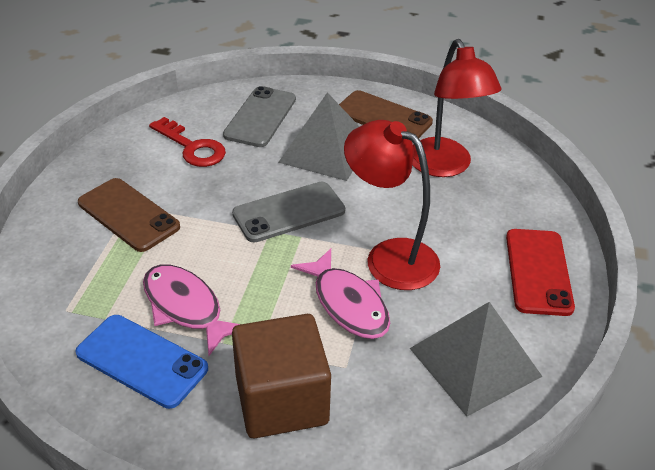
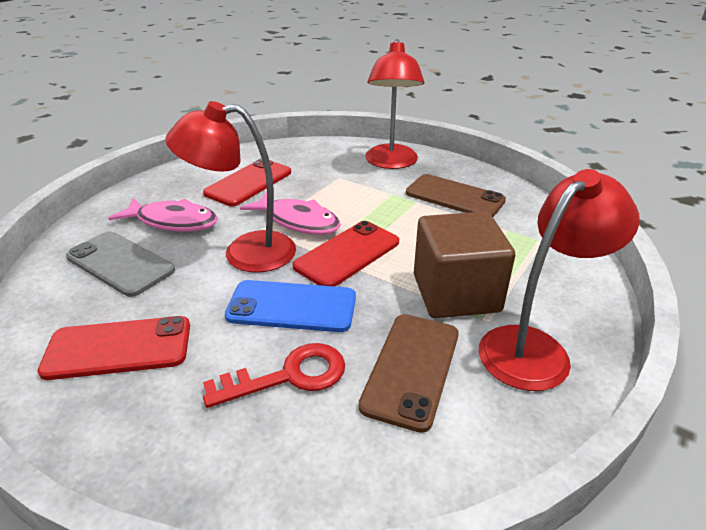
grey phone: [223,86,296,147] [232,182,345,243] = 2 -> [66,232,175,297] = 1
grey pyramid: [278,92,360,181] [410,302,543,417] = 2 -> none = 0
red lamp: [344,120,440,290] [412,39,501,177] = 2 -> [165,101,296,273] [365,39,424,169] [478,169,640,391] = 3
red phone: [506,229,575,316] = 1 -> [37,316,190,380] [203,158,291,206] [292,221,399,287] = 3

